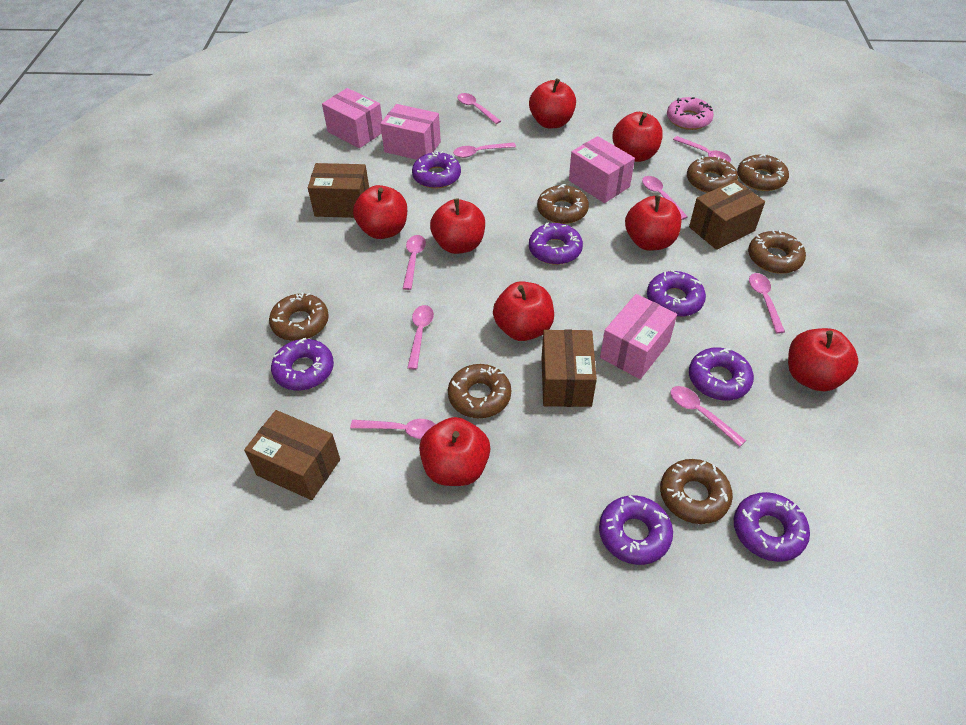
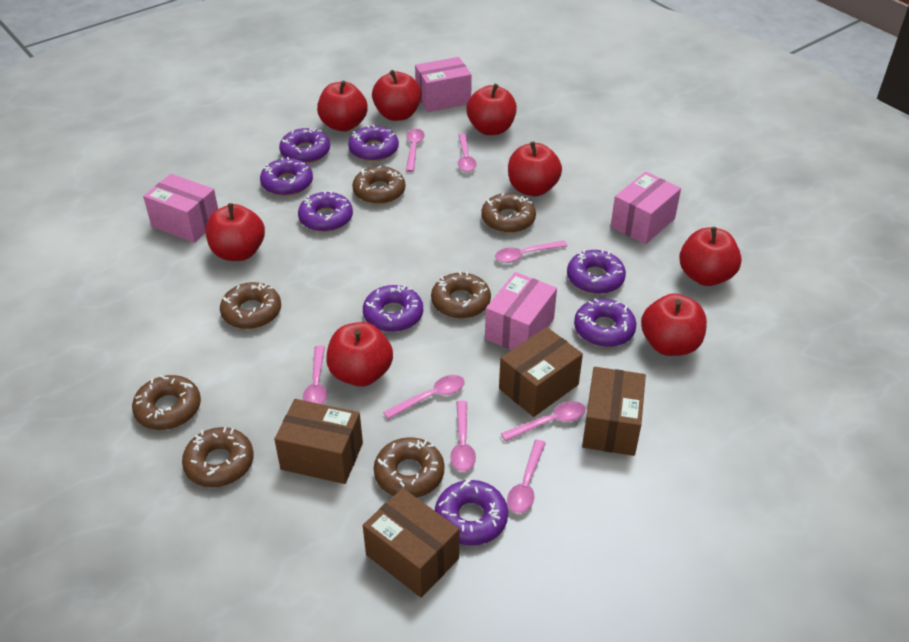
pink donut: [667,97,714,130] = 1 -> none = 0
pink spoon: [350,419,436,439] [403,235,426,290] [407,305,434,370] [453,142,516,158] [457,93,501,124] [642,176,688,220] [670,386,746,447] [673,136,731,163] [749,273,785,334] = 9 -> [303,345,327,404] [383,375,465,419] [406,129,425,172] [450,401,476,472] [458,133,477,172] [495,241,567,263] [501,401,586,441] [507,440,546,513] = 8
purple donut: [271,338,334,391] [412,151,461,189] [529,222,583,265] [599,495,673,565] [647,270,706,317] [689,347,754,401] [734,492,810,562] = 7 -> [260,157,313,196] [279,128,330,164] [298,191,353,232] [348,125,399,161] [363,285,423,332] [435,479,508,545] [567,249,626,294] [574,299,637,347] = 8

